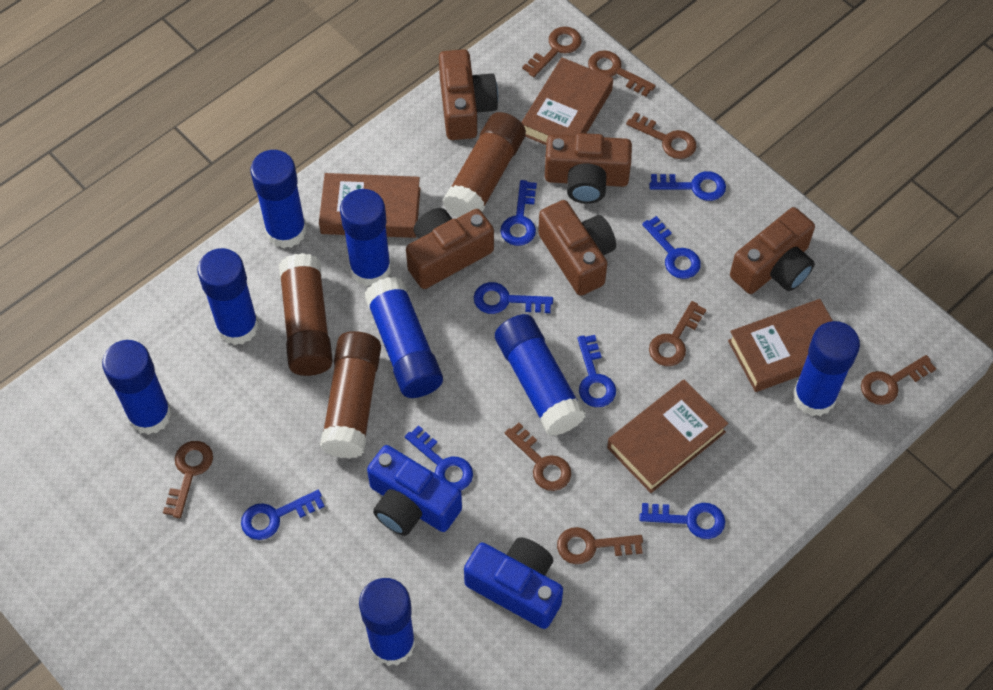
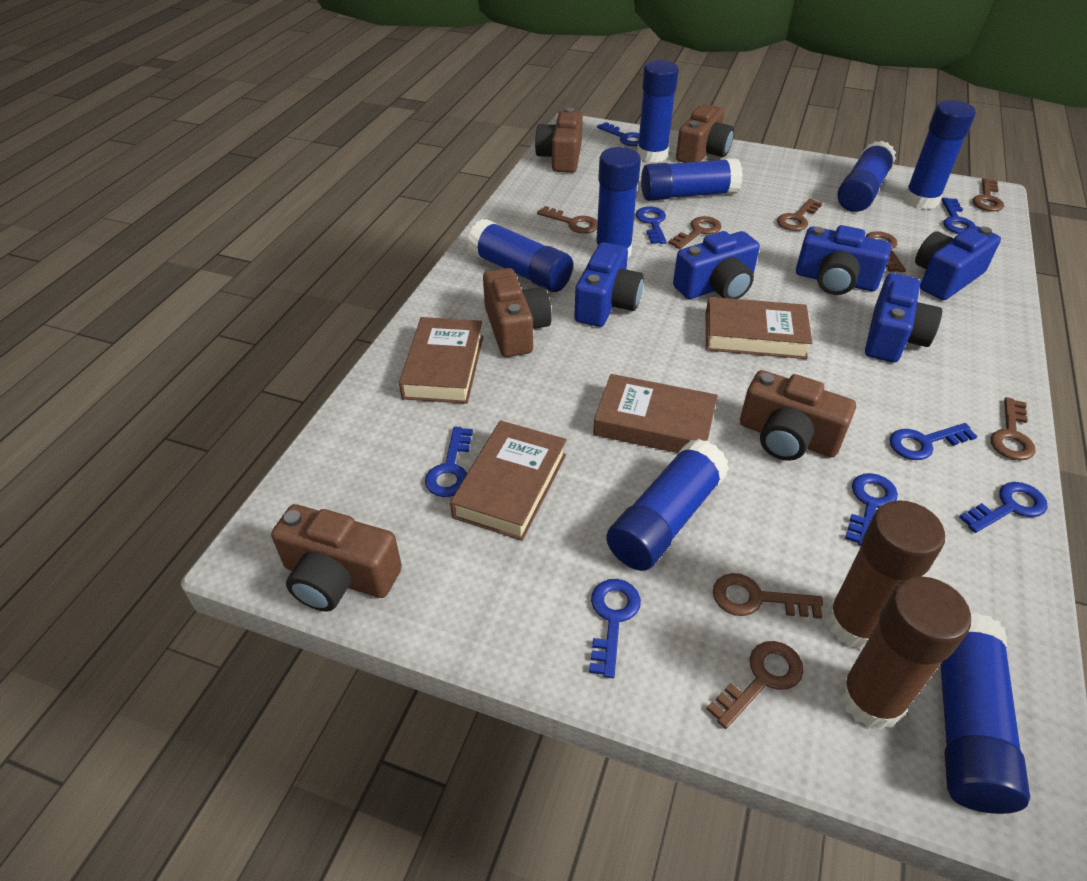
blue camera: [367,445,462,536] [464,537,563,629] = 2 -> [574,242,644,327] [673,231,760,299] [796,225,891,295] [865,273,942,363] [915,226,1001,300] = 5
brown glue stick: [279,253,333,376] [320,331,381,459] [442,112,526,218] = 3 -> [827,500,945,650] [839,576,971,730] = 2

